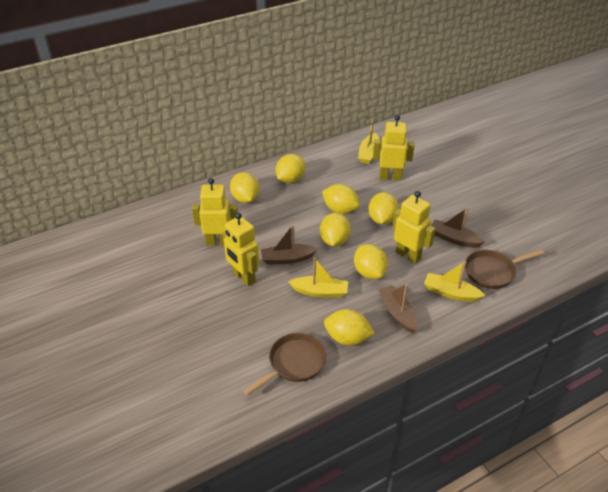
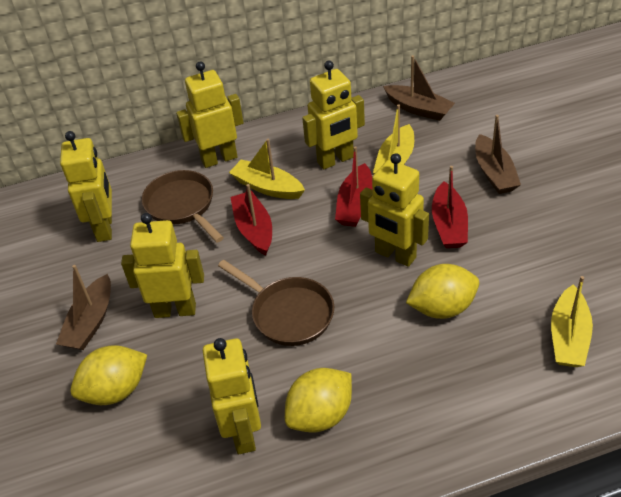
red boat: none = 0 -> [230,184,272,255] [335,146,372,227] [432,166,468,248] = 3
yellow lemon: [230,172,259,203] [276,154,305,183] [320,213,351,246] [322,184,360,214] [324,309,375,346] [354,244,388,279] [368,192,399,225] = 7 -> [71,345,147,405] [285,368,352,432] [406,264,479,319] = 3
yellow robot: [192,178,238,246] [222,212,259,286] [373,115,414,181] [392,191,436,264] = 4 -> [60,131,112,242] [121,213,204,318] [176,62,243,168] [203,338,261,454] [302,61,365,169] [360,153,429,267] = 6

